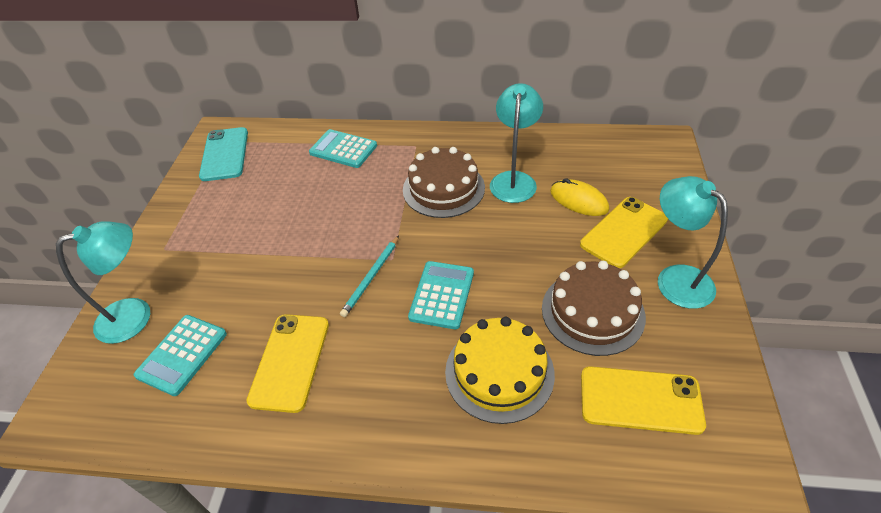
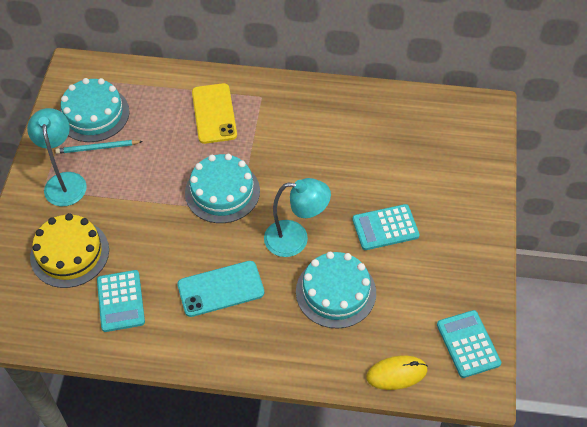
brown cake: [403,147,485,218] [542,261,646,356] = 2 -> none = 0
turquoise cake: none = 0 -> [59,78,130,142] [185,154,260,223] [296,252,376,329] = 3
turquoise lamp: [56,221,150,344] [490,83,543,203] [658,176,728,309] = 3 -> [27,108,87,206] [264,178,331,257] = 2
yellow phone: [247,314,329,413] [580,197,668,268] [581,366,706,435] = 3 -> [192,83,237,144] = 1

